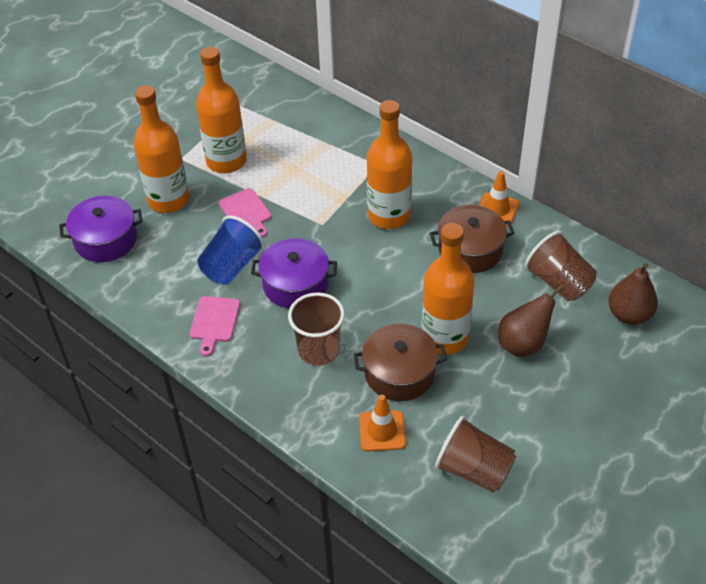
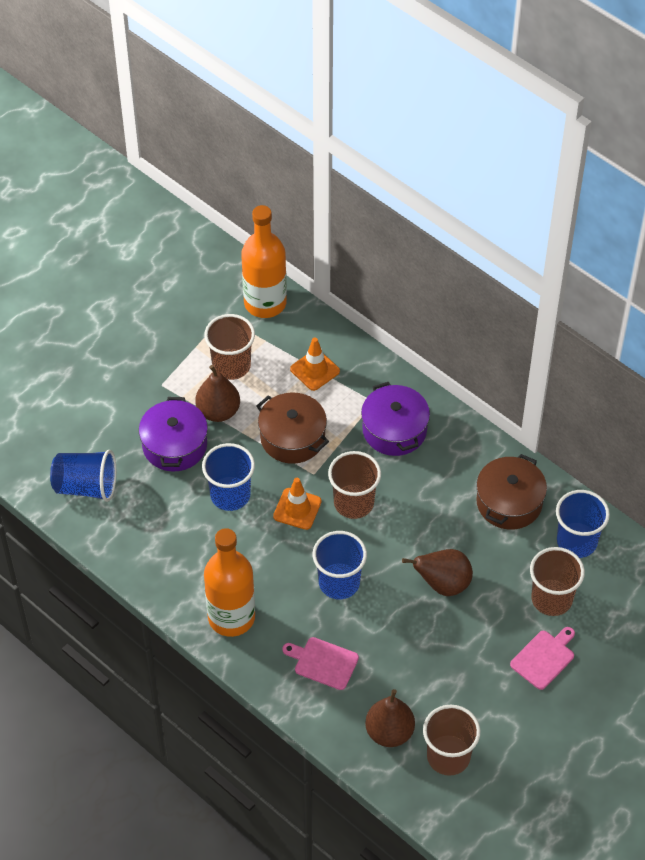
blue cup: [197,215,265,285] = 1 -> [50,450,116,502] [202,443,255,511] [313,531,367,599] [556,490,610,558] = 4
brown cup: [288,292,345,366] [435,416,516,493] [525,231,597,301] = 3 -> [204,314,255,380] [328,451,381,519] [423,705,481,776] [530,547,585,616] = 4
brown pear: [498,285,564,357] [608,263,658,325] = 2 -> [195,365,240,422] [365,689,415,747] [402,549,473,596] = 3
orange bottle: [133,85,189,213] [196,47,247,173] [367,100,412,229] [421,223,474,355] = 4 -> [204,528,255,637] [241,205,287,318] = 2

